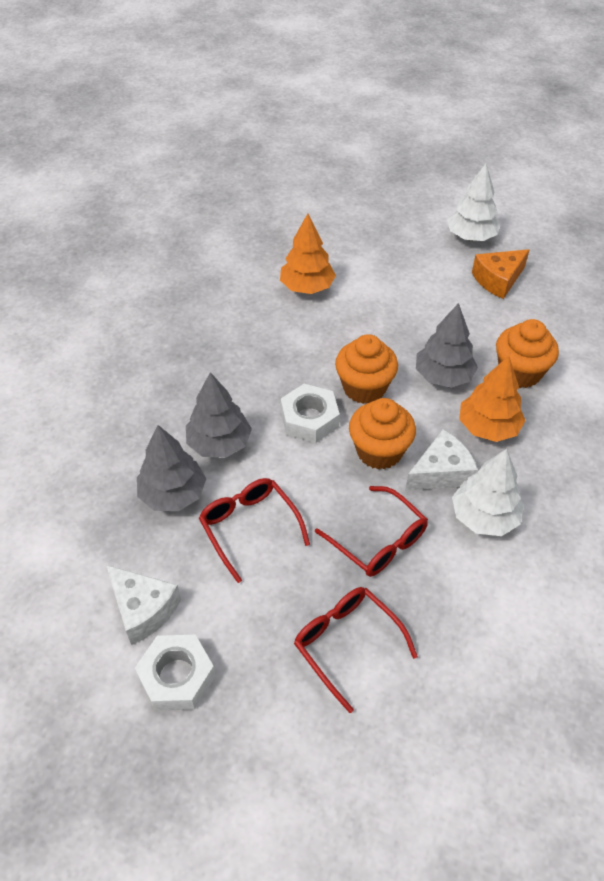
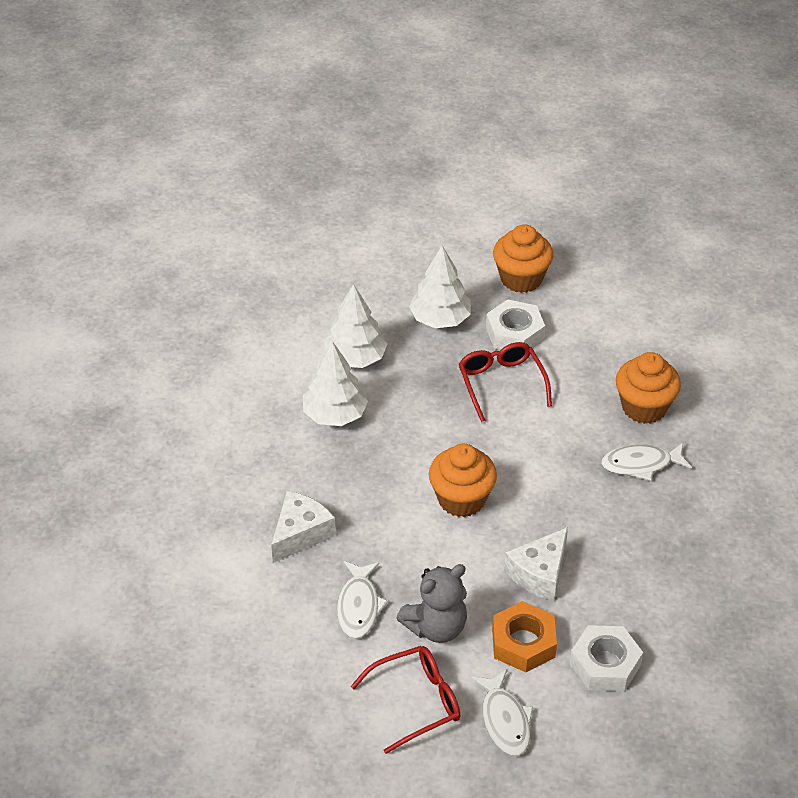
grey teddy bear: none = 0 -> [396,564,467,643] = 1
grey tree: [137,425,206,511] [186,372,252,458] [416,303,478,388] = 3 -> none = 0
orange cheese: [472,249,529,299] = 1 -> none = 0
orange nut: none = 0 -> [492,601,557,672] = 1
orange tree: [280,213,336,294] [459,356,526,442] = 2 -> none = 0
red glasses: [199,478,310,583] [294,587,418,713] [315,486,428,577] = 3 -> [351,646,460,754] [459,342,552,422] = 2
white fish: none = 0 -> [337,561,388,638] [471,669,533,756] [601,443,692,481] = 3
white tree: [447,163,500,241] [452,449,524,536] = 2 -> [303,341,368,426] [324,284,388,368] [409,246,471,328] = 3

